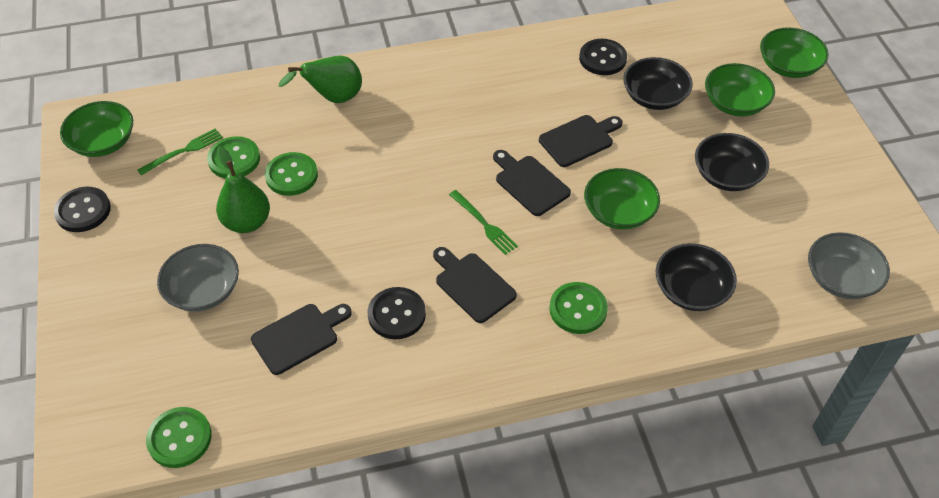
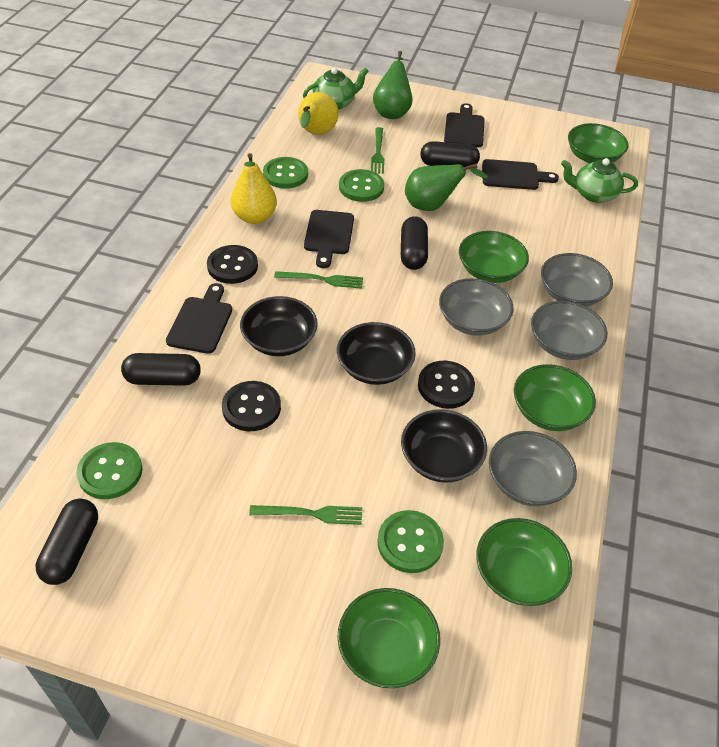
black capsule: none = 0 -> [36,498,98,585] [121,353,201,386] [401,216,428,270] [420,141,480,167] = 4
green bowl: [60,101,133,157] [584,168,660,229] [705,63,775,116] [760,27,829,78] = 4 -> [337,588,440,688] [459,231,529,283] [476,518,572,606] [514,364,596,431] [568,123,628,163] = 5
green fork: [137,128,223,175] [449,190,518,255] = 2 -> [249,505,362,525] [274,271,363,289] [371,127,384,174] = 3
green teapot: none = 0 -> [303,68,369,110] [561,158,638,203] = 2
grey bowl: [157,244,239,312] [808,232,890,299] = 2 -> [439,278,514,336] [489,431,577,506] [531,301,607,360] [541,253,613,307] = 4
yellow pear: none = 0 -> [230,153,277,224] [298,92,339,135] = 2

